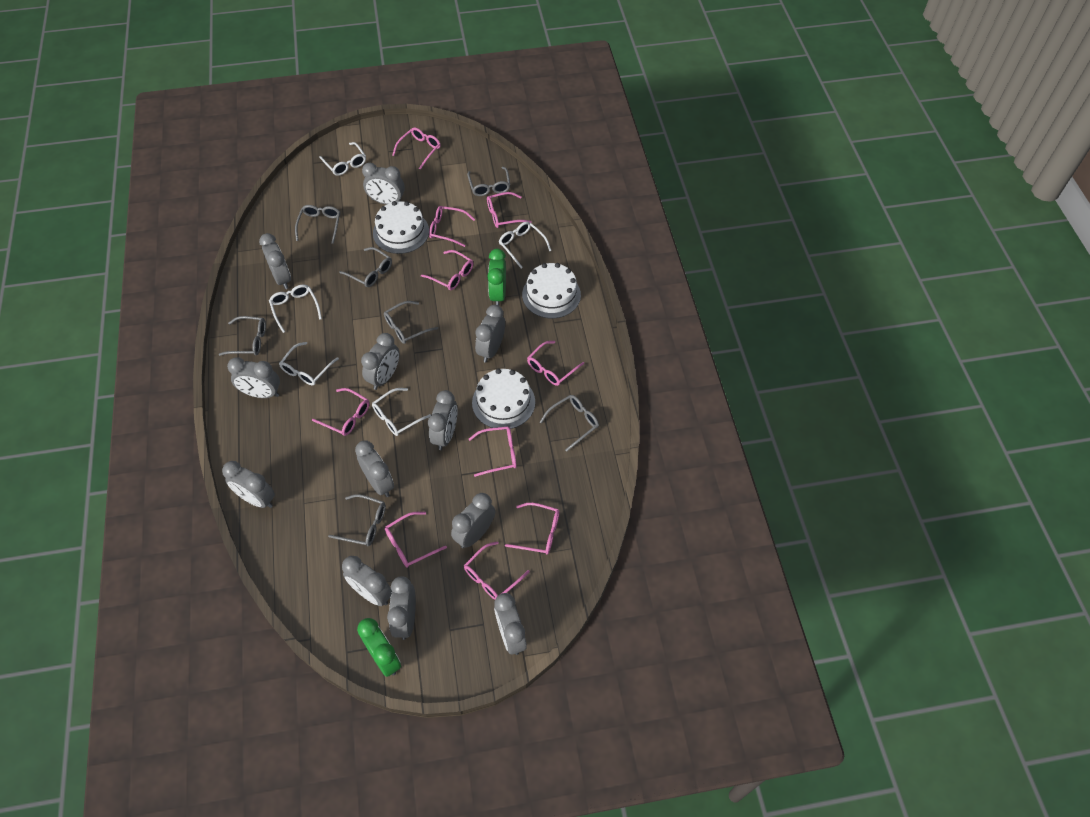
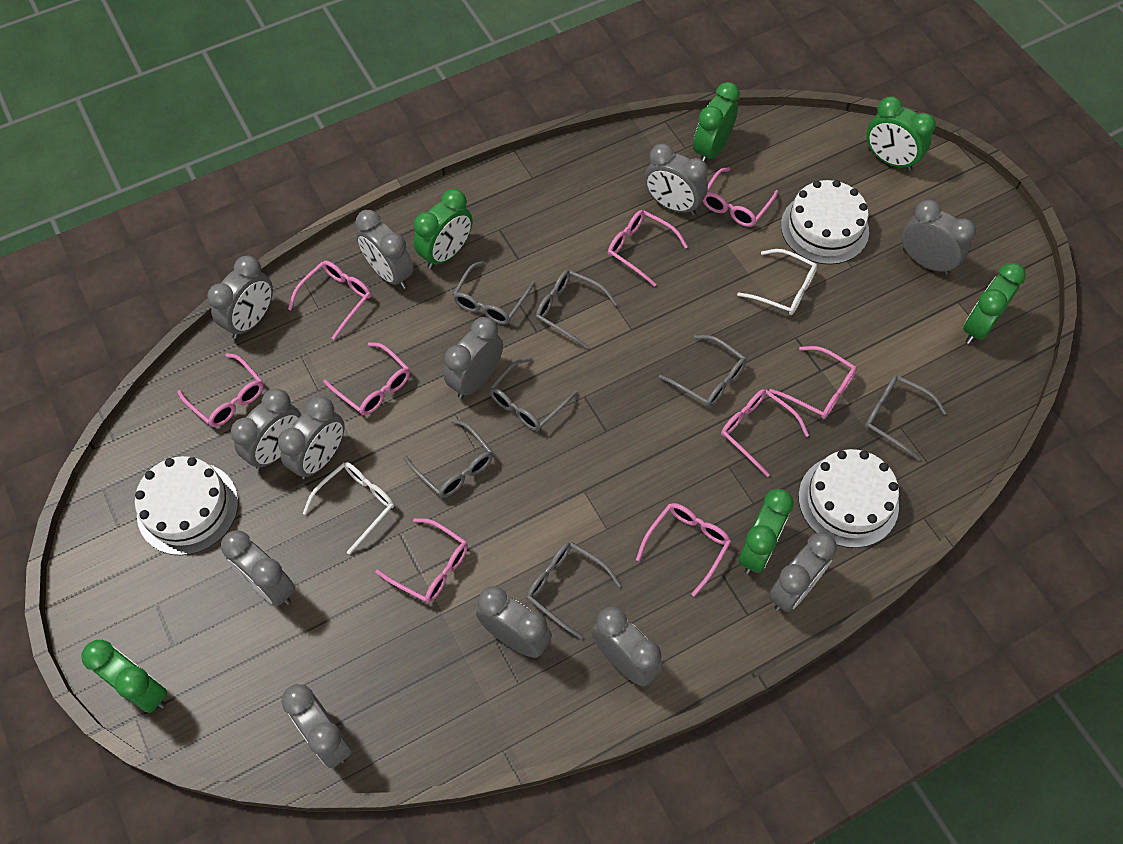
green clock: [357,618,401,677] [487,249,506,306] = 2 -> [81,640,168,713] [414,189,472,269] [693,82,740,162] [738,489,794,574] [866,96,936,171] [963,263,1026,344] = 6
pink glasses: [312,388,369,436] [385,512,447,567] [392,127,441,170] [421,250,473,290] [429,206,475,247] [464,541,530,600] [469,426,517,477] [487,192,532,228] [505,503,559,554] [527,341,584,386] = 10 -> [178,353,264,427] [288,261,371,340] [324,342,410,415] [375,518,468,603] [608,210,688,287] [636,503,731,597] [703,167,778,227] [721,389,809,477] [769,346,857,419] = 9
white glasses: [269,285,322,333] [279,342,339,385] [319,142,366,176] [372,388,431,436] [499,222,551,268] = 5 -> [303,462,394,555] [737,249,817,315] = 2

